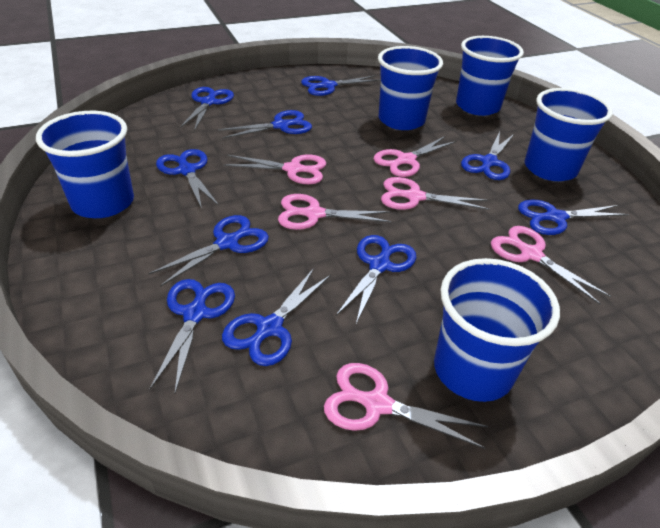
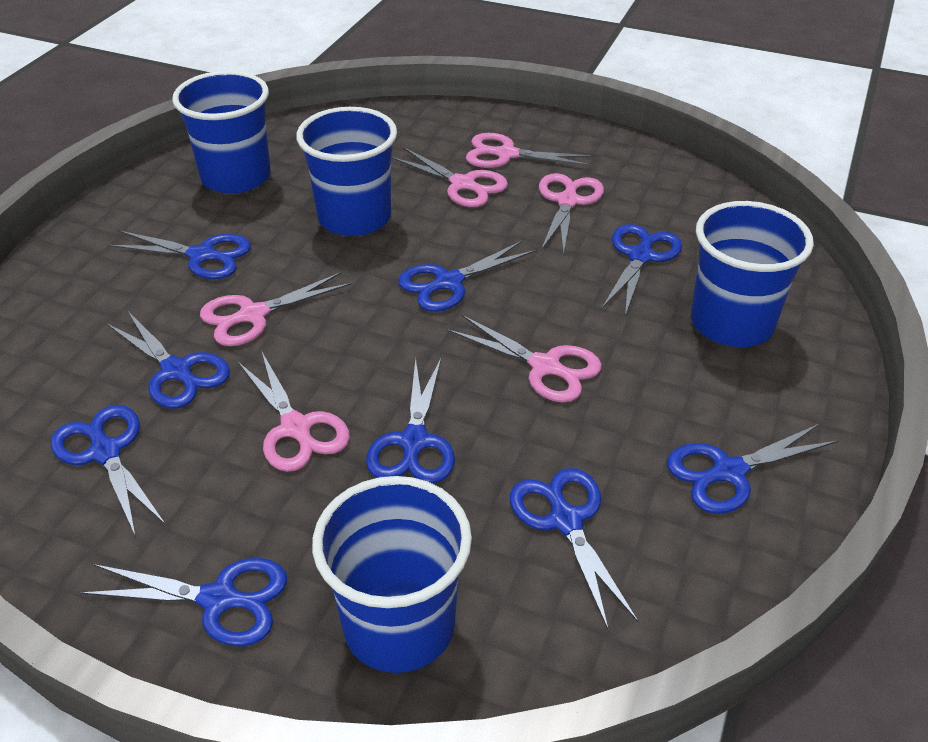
blue cup: [36,111,134,218] [378,46,443,130] [434,258,560,402] [456,36,524,116] [524,88,613,181] = 5 -> [172,71,271,194] [296,107,397,236] [312,476,472,673] [691,201,814,347] = 4
blue scissors: [148,215,269,287] [149,279,235,393] [156,149,219,209] [180,87,234,131] [218,110,312,139] [222,268,331,366] [301,76,381,96] [336,235,416,324] [461,132,514,180] [518,200,629,235] = 10 -> [51,405,166,537] [80,558,288,647] [106,310,230,409] [108,231,251,279] [366,358,455,484] [398,240,537,312] [510,468,638,630] [602,224,682,316] [667,424,839,514] = 9

